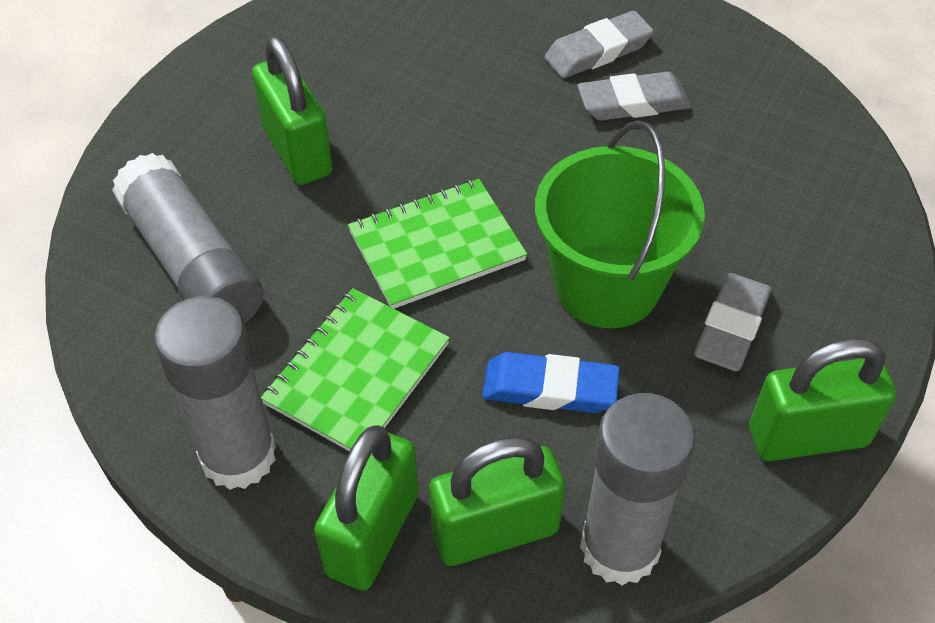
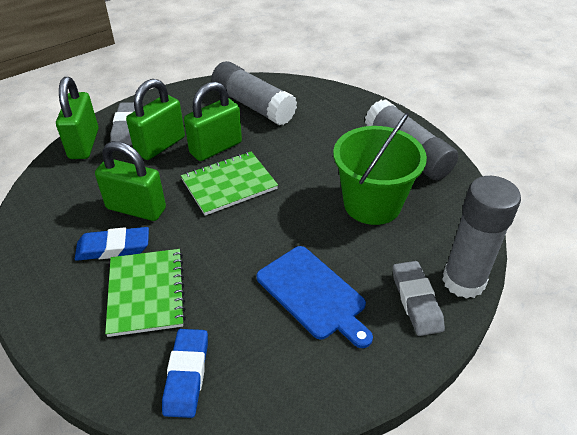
blue cutting board: none = 0 -> [256,246,373,348] = 1
blue eraser: [482,352,620,413] = 1 -> [75,227,149,261] [162,329,208,418] = 2
grey eraser: [545,11,654,78] [577,72,691,121] [694,273,772,371] = 3 -> [110,102,135,146] [393,261,445,336] = 2

